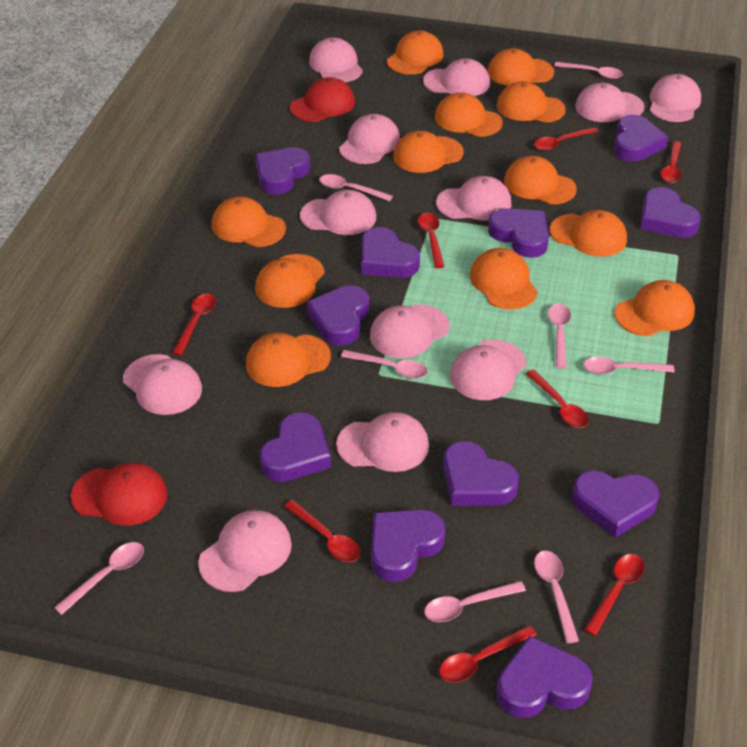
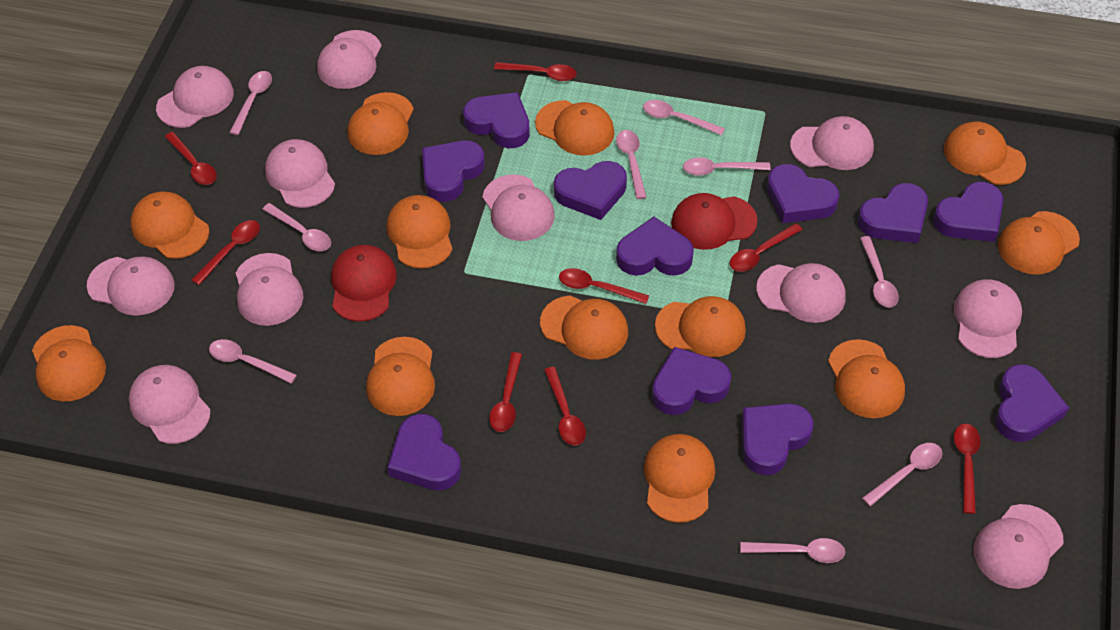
pink cap: [123,354,202,415] [198,510,292,592] [300,190,376,235] [309,37,363,82] [336,412,429,472] [339,114,400,164] [370,305,449,358] [423,58,490,96] [436,176,511,221] [450,340,526,400] [575,83,644,122] [650,74,701,122] = 12 -> [87,256,175,316] [128,365,211,444] [156,66,234,128] [236,253,304,326] [265,139,335,208] [317,30,382,89] [482,174,555,241] [756,263,846,323] [790,116,874,170] [954,279,1022,358] [974,504,1064,589] = 11
pink spoon: [54,542,144,615] [319,174,393,201] [341,350,428,379] [424,581,526,622] [534,551,579,643] [548,304,571,369] [554,62,623,79] [583,357,675,374] = 8 -> [209,339,297,384] [229,71,272,135] [262,203,331,251] [616,130,647,199] [643,100,725,135] [683,157,771,176] [740,538,845,563] [860,236,899,307] [862,443,943,506] = 9

